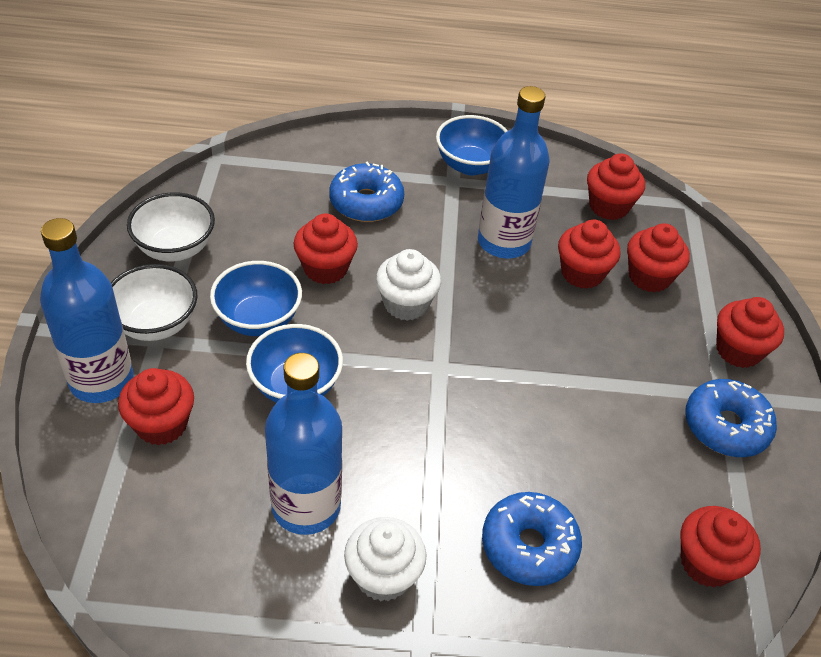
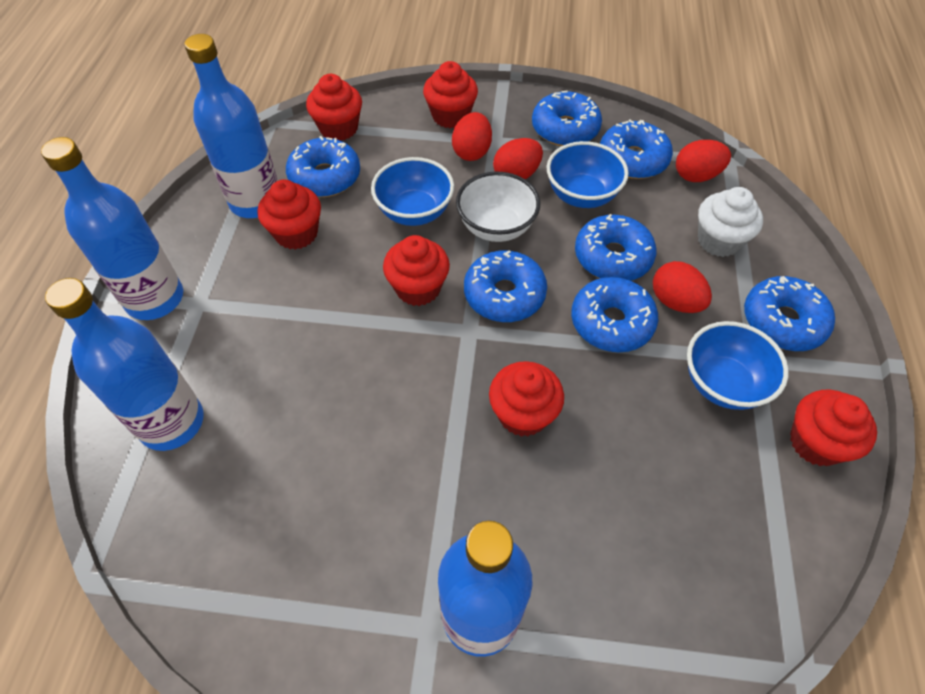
blue bottle: [40,218,133,403] [265,353,342,535] [478,86,550,258] = 3 -> [41,137,183,320] [45,278,204,451] [184,34,278,218] [438,521,532,657] = 4
blue donut: [329,161,404,222] [482,492,582,586] [685,379,777,457] = 3 -> [286,136,360,197] [464,250,547,322] [532,90,602,146] [571,277,658,353] [575,214,656,281] [600,120,673,179] [744,276,835,351] = 7
red cupcake: [118,368,194,445] [293,213,358,284] [558,220,620,289] [587,153,645,220] [627,223,690,292] [681,506,761,588] [716,297,784,368] = 7 -> [257,180,321,250] [306,74,362,141] [383,235,450,306] [423,61,478,128] [489,361,564,437] [790,390,877,466] = 6
red egg: none = 0 -> [452,112,492,161] [493,138,543,179] [653,261,712,313] [676,140,731,182] = 4
white bowl: [111,264,197,341] [127,192,215,261] = 2 -> [456,172,540,242] = 1
white cupcake: [344,517,426,601] [376,249,441,321] = 2 -> [698,187,763,257] = 1

